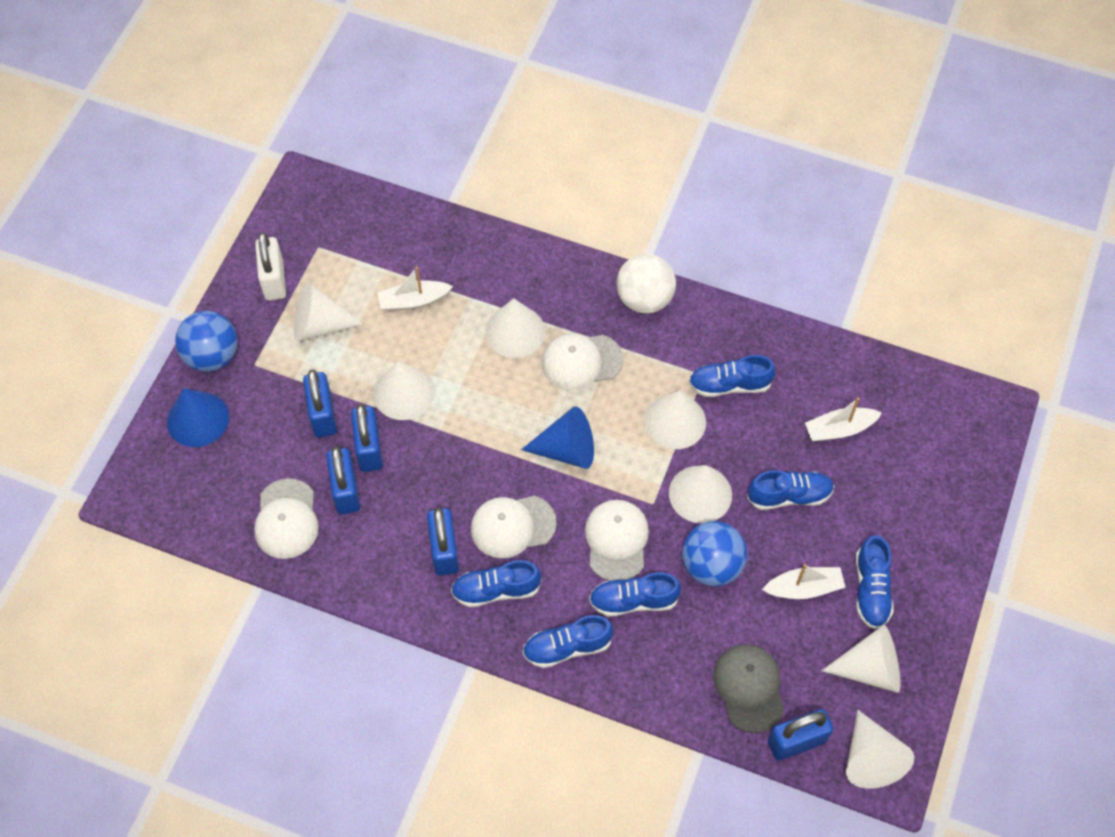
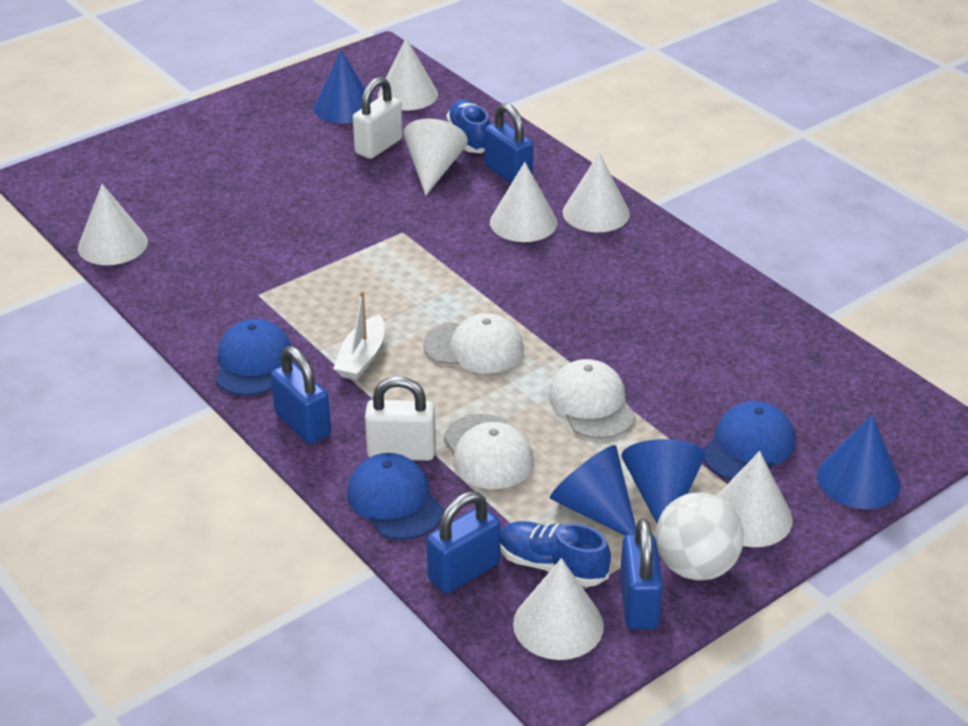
blue ball: [175,311,238,372] [682,521,748,586] = 2 -> none = 0
blue cap: none = 0 -> [216,319,291,396] [347,453,443,540] [703,401,795,480] = 3
blue cone: [167,388,229,447] [521,406,594,469] = 2 -> [314,50,373,123] [550,445,636,536] [621,439,706,523] [817,415,901,509] = 4
blue padlock: [303,369,337,438] [326,446,360,514] [351,404,383,472] [427,508,459,575] [768,709,833,760] = 5 -> [271,346,331,444] [427,491,500,594] [485,103,534,183] [620,519,663,630] = 4
blue shoe: [451,560,542,607] [522,615,613,668] [589,572,681,617] [689,355,775,397] [747,470,834,510] [856,535,894,629] = 6 -> [447,100,490,153] [500,521,611,587] = 2
grey cap: [713,644,784,733] = 1 -> none = 0
white boat: [377,267,453,311] [762,564,846,599] [805,397,882,442] = 3 -> [333,291,384,380] = 1
white cap: [254,478,319,559] [471,496,557,558] [542,334,623,390] [585,500,649,581] = 4 -> [423,314,524,374] [444,414,534,489] [548,359,636,439] = 3
white padlock: [255,232,286,301] = 1 -> [353,77,403,159] [365,376,436,461] = 2

